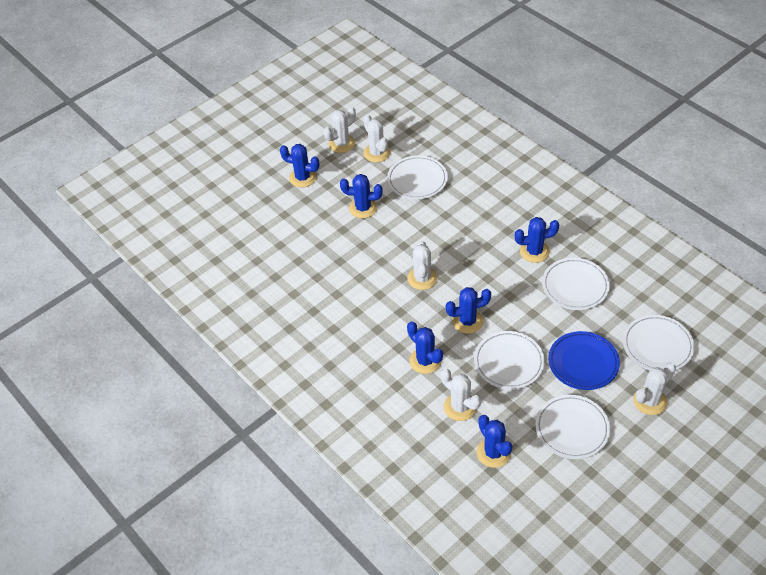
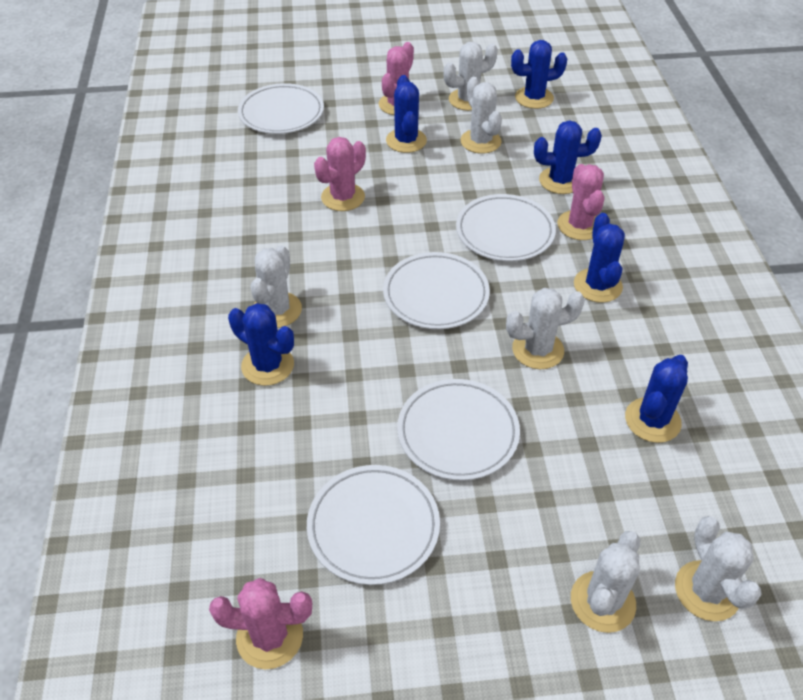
blue plate: [548,331,620,390] = 1 -> none = 0
pink cactus: none = 0 -> [209,578,312,669] [314,137,366,211] [379,42,414,115] [557,164,605,240] = 4
white cactus: [323,107,356,153] [363,114,391,162] [407,240,438,290] [441,369,481,421] [633,362,676,415] = 5 -> [251,245,302,328] [443,42,498,111] [461,77,502,154] [506,288,585,369] [571,531,640,633] [675,516,762,621] = 6

